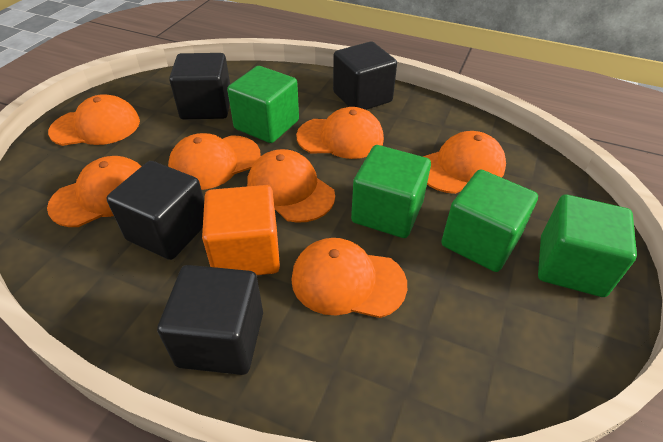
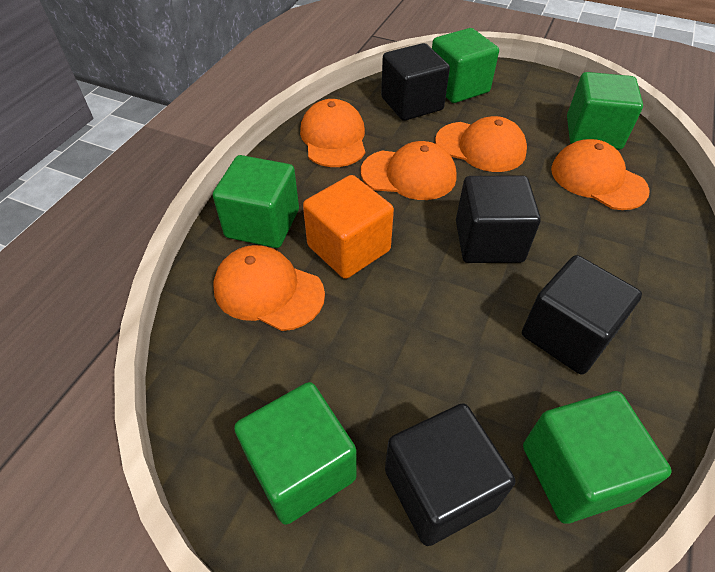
green cube: [227,66,299,143] [351,145,431,238] [441,170,538,272] [538,194,637,297] = 4 -> [213,155,299,248] [234,382,356,524] [432,28,499,103] [523,391,672,523] [567,72,643,150] = 5
orange cap: [47,156,142,227] [48,94,140,146] [168,133,261,190] [247,149,335,223] [291,238,407,318] [296,107,384,159] [423,131,506,194] = 7 -> [213,245,325,331] [300,99,365,167] [361,141,457,200] [435,116,527,172] [551,139,650,210] = 5

